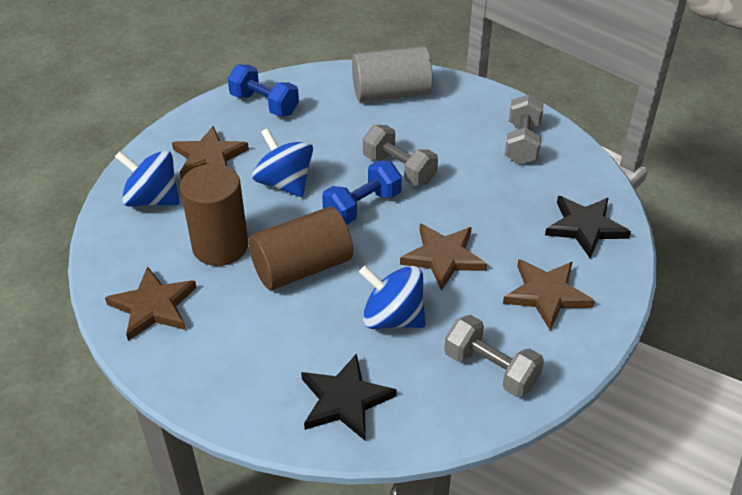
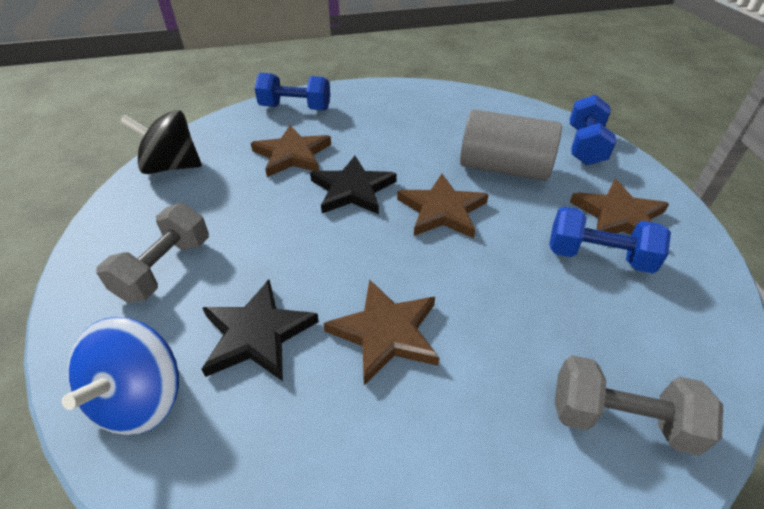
black spinning top: none = 0 -> [120,110,202,174] = 1
blue dumbbell: [227,65,299,116] [322,161,402,225] = 2 -> [254,73,330,111] [549,207,671,273] [570,94,616,165] = 3
blue spinning top: [115,151,180,207] [252,128,313,197] [359,266,426,329] = 3 -> [62,317,179,435] = 1
brown cylinder: [180,164,248,266] [249,207,353,290] = 2 -> none = 0
grey dumbbell: [363,125,438,186] [444,315,544,397] [505,94,544,164] = 3 -> [96,203,209,303] [555,355,723,456] = 2

